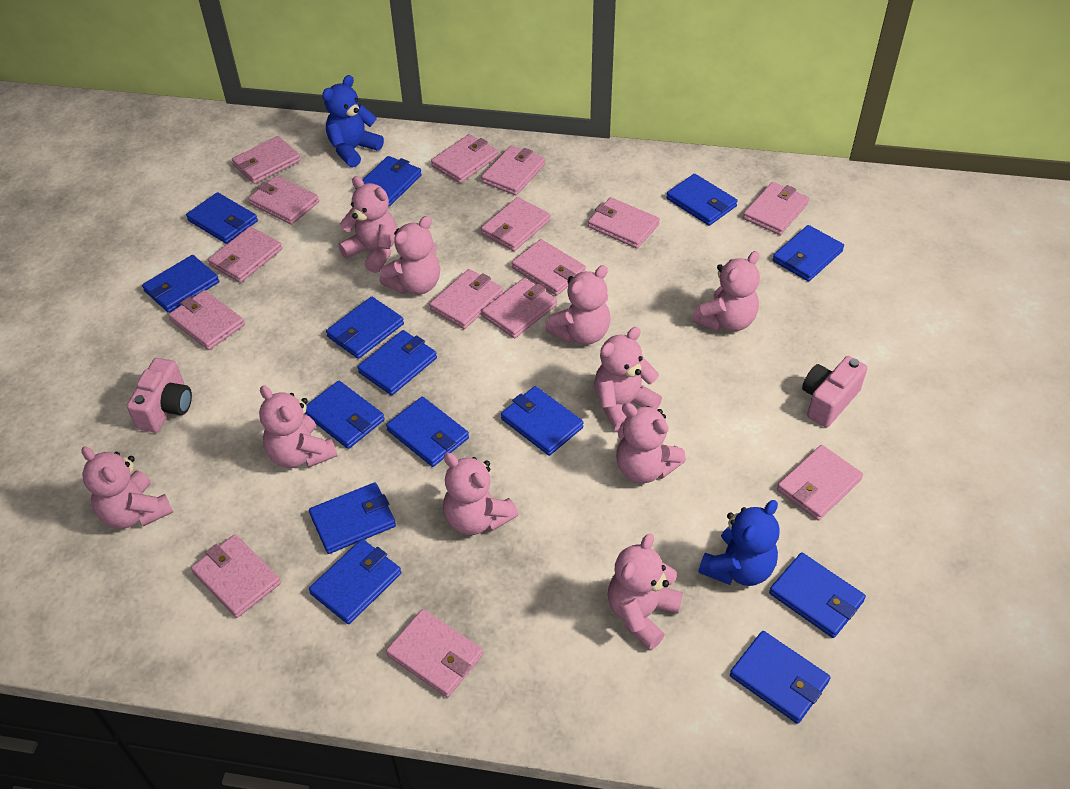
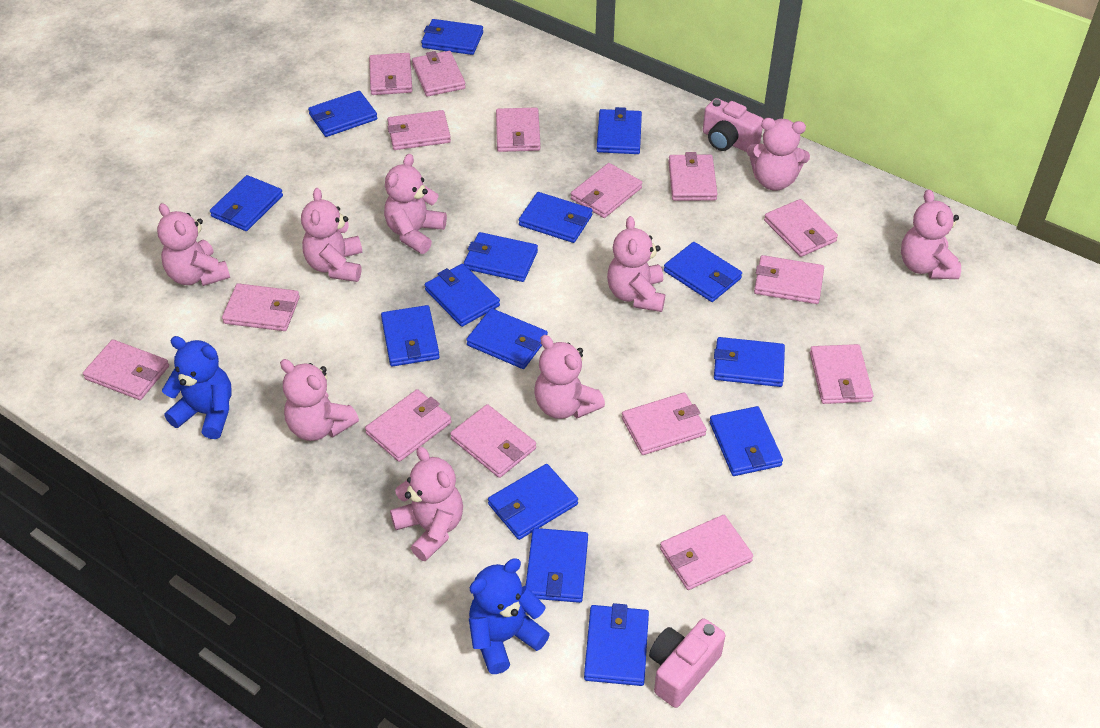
blue wallet: [142,255,219,313] [186,192,258,244] [305,381,385,449] [309,483,396,554] [309,539,401,624] [326,297,404,359] [355,156,422,206] [357,330,437,395] [386,397,469,467] [501,386,584,456] [666,174,738,226] [730,631,831,724] [769,553,866,638] [772,225,844,281] = 14 -> [210,175,283,231] [308,91,377,137] [381,305,440,367] [421,19,483,55] [425,264,500,327] [464,232,538,282] [466,308,548,369] [488,464,578,540] [519,192,593,243] [526,528,588,603] [584,603,649,686] [597,107,642,154] [664,242,742,302] [709,406,783,476] [714,337,785,387] = 15
pink teddy bear: [81,446,173,529] [259,385,337,468] [338,176,397,273] [380,216,440,295] [443,453,518,535] [545,265,611,345] [594,327,662,432] [608,533,683,650] [616,403,686,483] [692,251,760,331] = 10 -> [157,203,230,286] [280,359,359,441] [301,188,362,282] [384,154,447,254] [390,446,463,561] [535,335,605,419] [607,216,665,312] [747,118,810,191] [901,189,961,279] = 9

